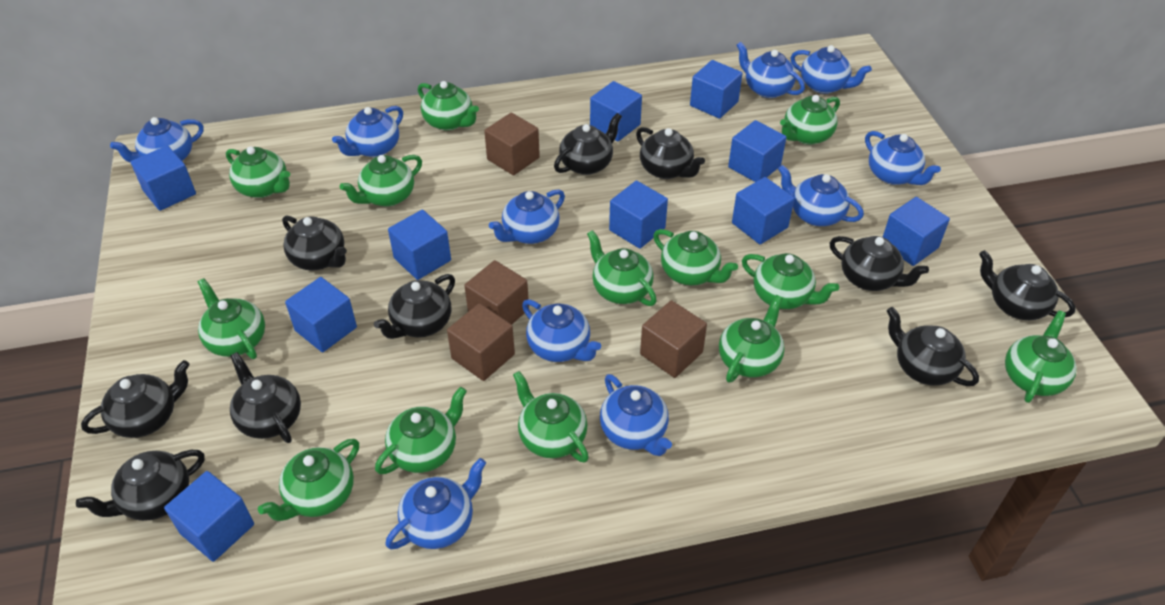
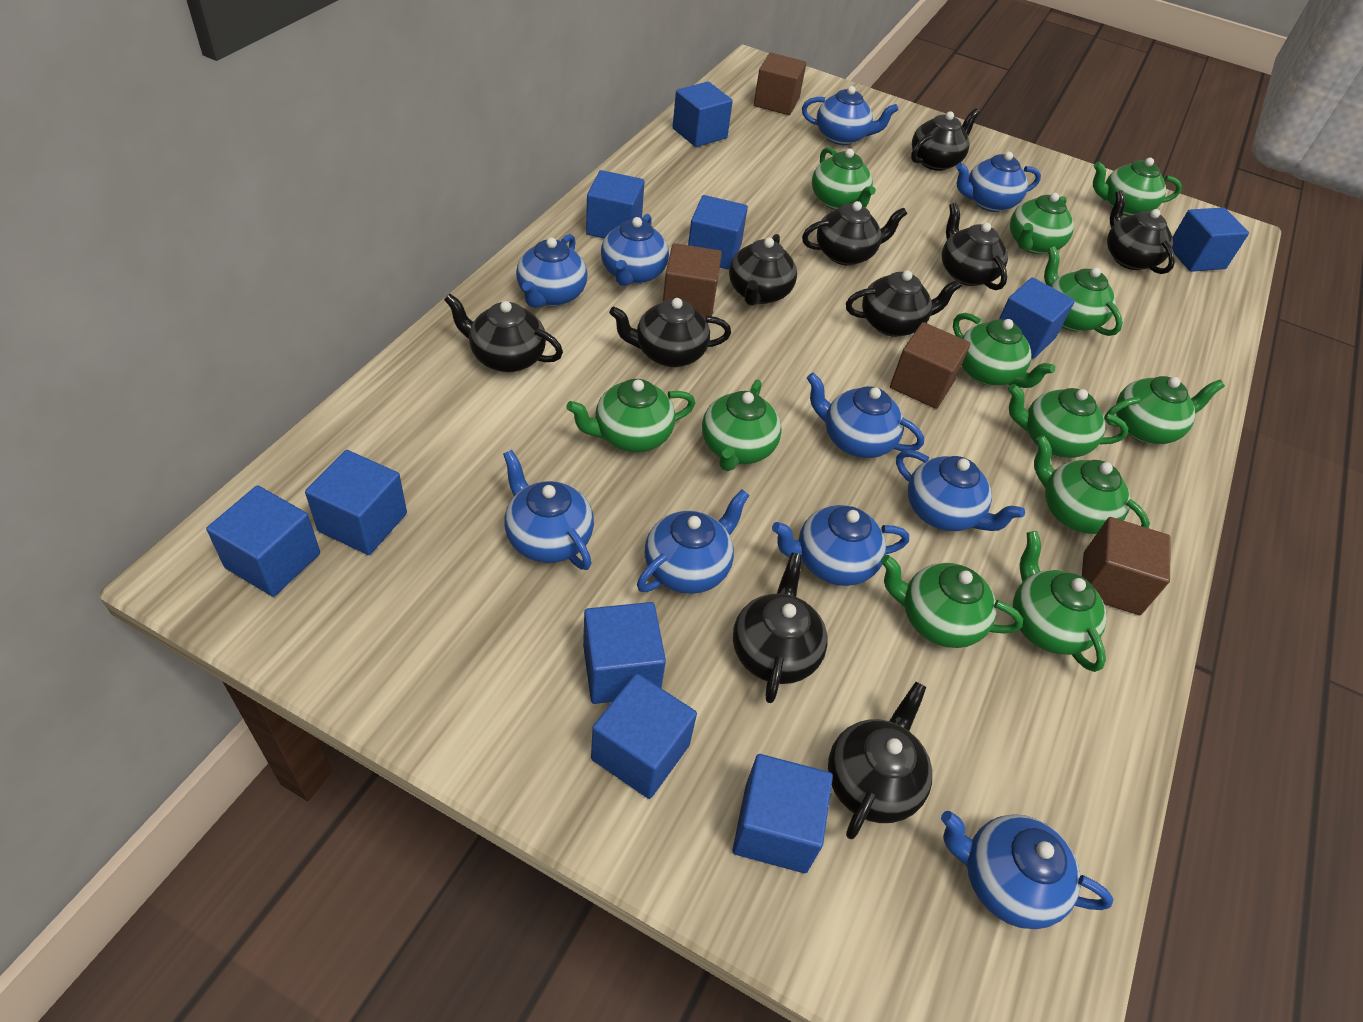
green teapot: [198,278,265,359] [226,146,290,198] [258,439,359,521] [340,155,422,207] [375,387,467,474] [418,81,479,131] [513,371,589,462] [587,230,657,306] [653,229,738,285] [719,295,785,383] [742,253,839,309] [780,95,840,145] [1005,311,1077,403] = 13 -> [566,379,695,452] [702,379,782,471] [812,147,876,210] [881,555,1023,648] [953,313,1055,388] [1008,384,1128,458] [1010,193,1074,254] [1013,531,1107,672] [1034,435,1150,534] [1044,246,1123,336] [1093,158,1182,216] [1105,376,1225,444] = 12

